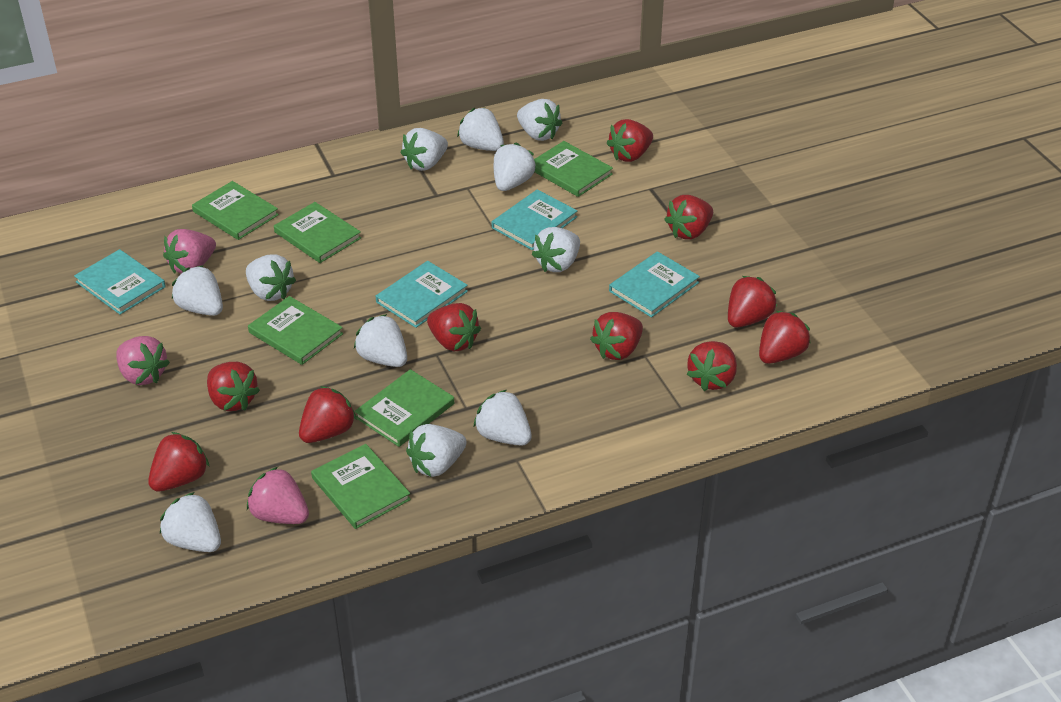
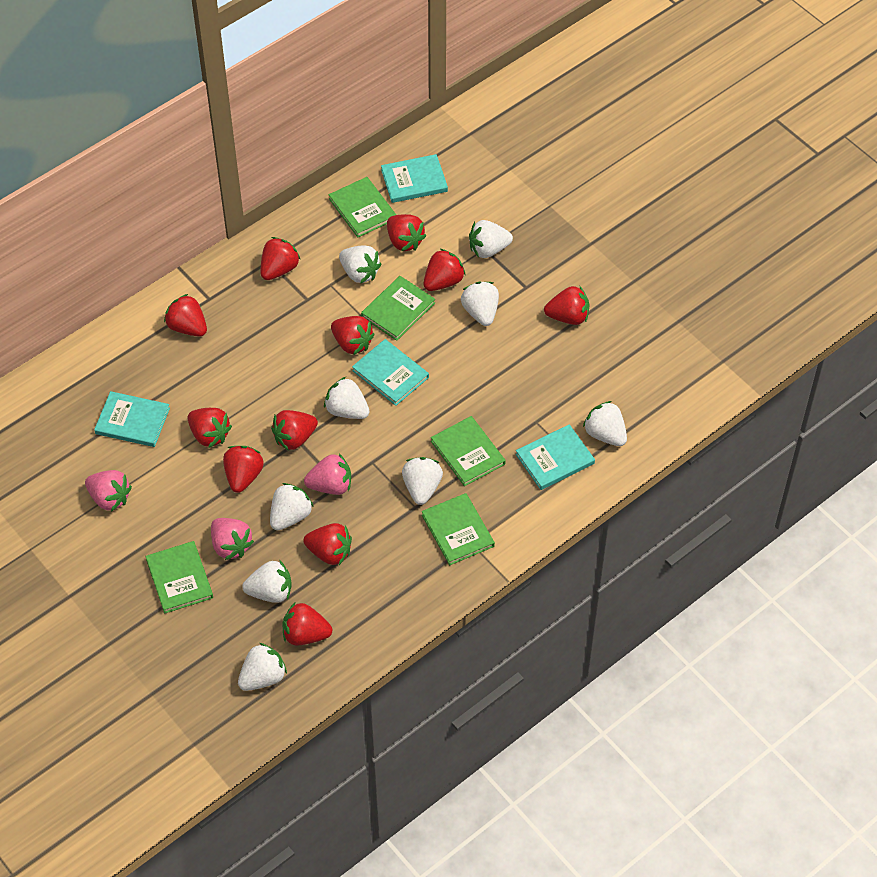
green book: [192,181,279,240] [248,296,343,365] [274,202,361,263] [311,444,411,529] [355,369,454,447] [534,141,613,197] = 6 -> [145,541,213,614] [329,177,396,238] [361,276,435,341] [422,493,495,565] [431,416,506,486] = 5
red strawberry: [148,432,210,491] [207,362,260,411] [299,386,357,443] [427,303,481,352] [590,312,643,360] [607,119,653,162] [664,195,713,240] [687,341,737,391] [728,276,777,328] [759,311,811,364] = 10 -> [164,294,207,337] [187,408,232,448] [223,446,264,493] [260,237,301,280] [271,410,318,450] [283,603,332,645] [303,523,352,565] [331,316,375,355] [387,214,426,251] [424,249,466,291] [544,286,589,325] = 11
white strawberry: [160,492,221,552] [172,265,223,316] [246,254,296,301] [354,314,407,367] [401,128,448,171] [406,424,467,477] [457,108,504,151] [474,390,532,446] [494,143,536,191] [517,99,562,141] [532,227,580,272] = 11 -> [238,643,287,691] [242,561,292,603] [270,483,313,530] [324,377,370,419] [339,245,381,284] [402,457,443,505] [461,282,499,326] [469,220,513,258] [583,401,627,446] = 9

